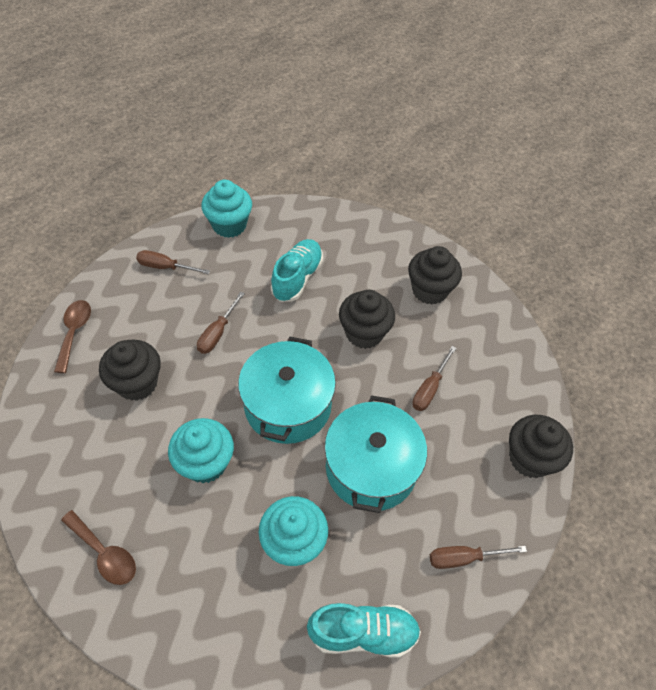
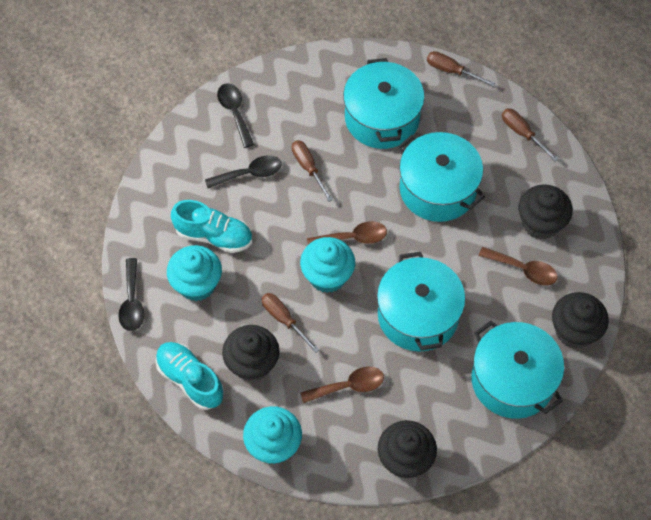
black spoon: none = 0 -> [118,258,145,331] [205,155,282,188] [217,83,254,148] = 3
brown spoon: [54,300,91,373] [61,510,136,585] = 2 -> [300,366,384,403] [307,221,387,244] [479,247,558,286] = 3
turquoise pot: [238,337,336,444] [324,395,427,513] = 2 -> [343,58,425,149] [377,252,465,352] [398,132,485,222] [471,321,564,419] = 4

